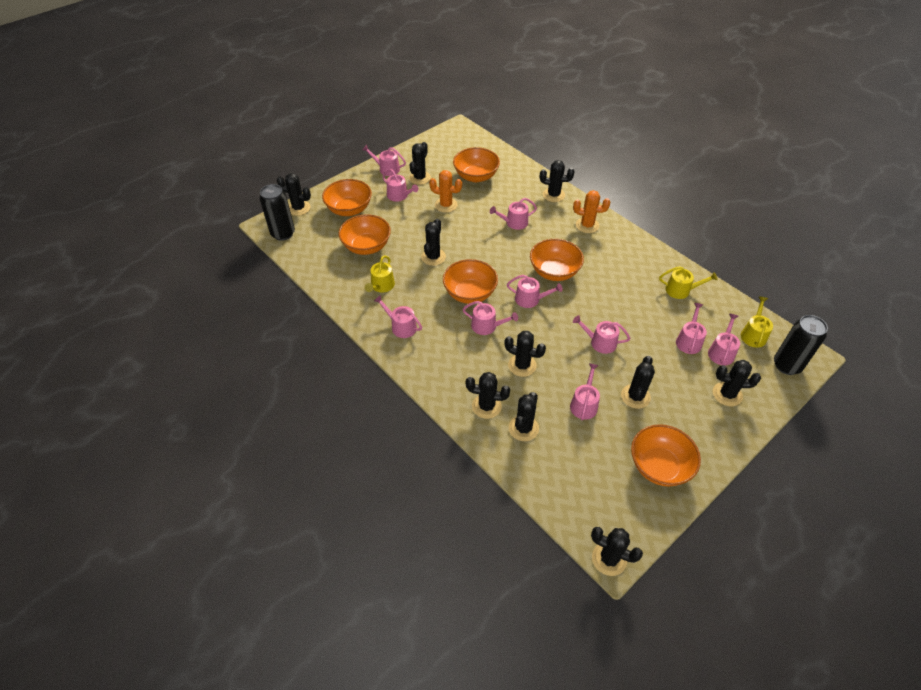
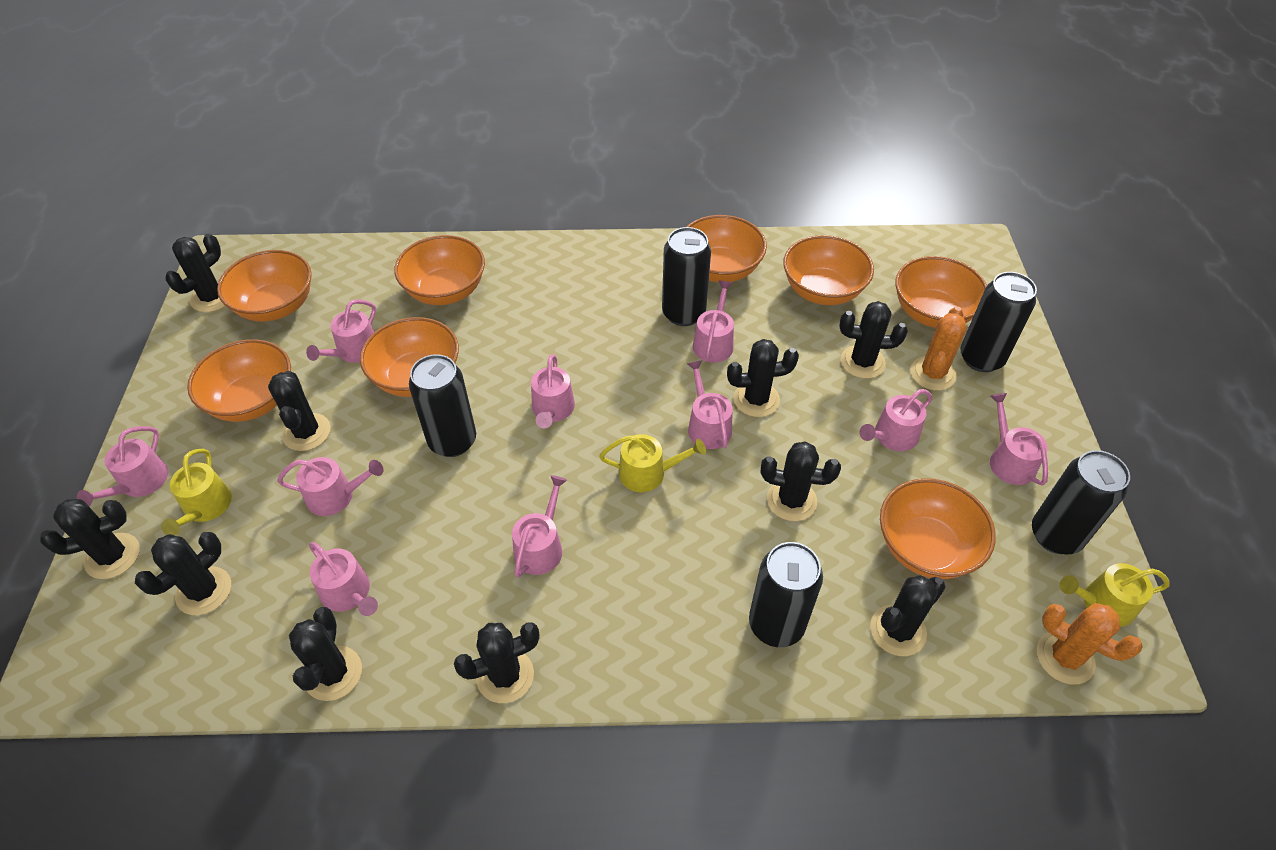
black can: [260,184,295,241] [774,315,828,375] = 2 -> [409,354,476,457] [662,227,711,326] [749,542,823,647] [960,272,1037,372] [1032,450,1130,554] = 5
orange bowl: [322,179,372,216] [338,214,391,255] [443,259,498,304] [453,147,500,182] [530,239,584,281] [631,424,701,487] = 6 -> [187,339,291,422] [217,250,312,322] [360,317,459,397] [394,235,485,305] [687,215,767,282] [783,235,874,305] [880,478,996,579] [895,256,987,328] = 8

